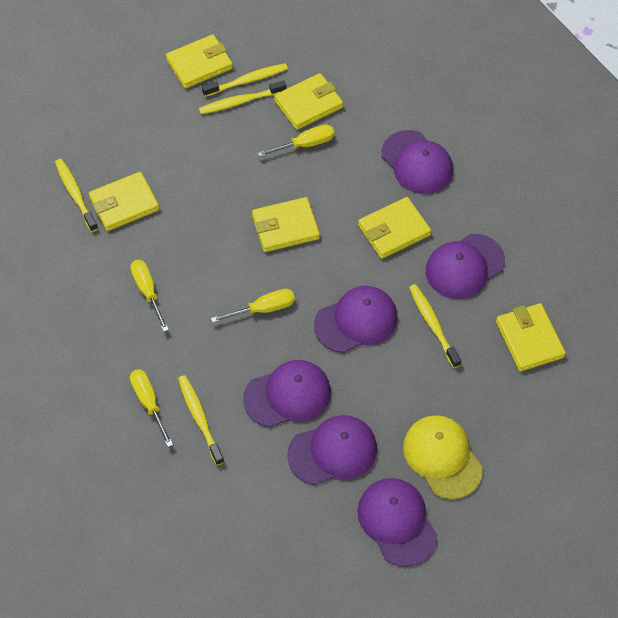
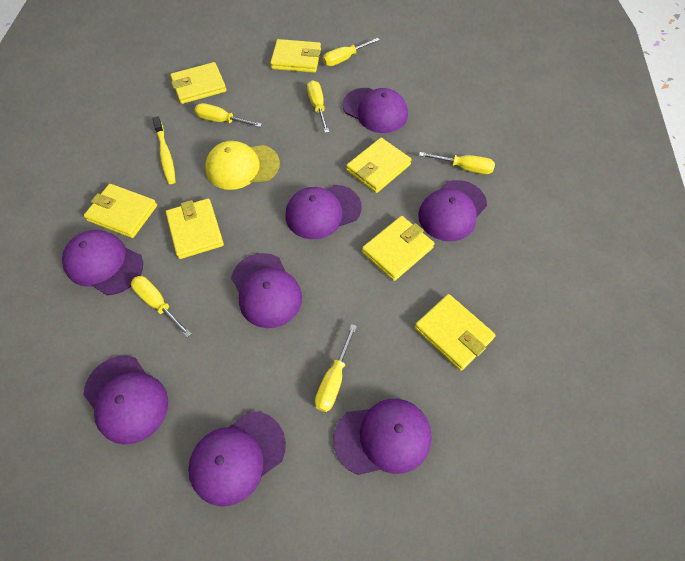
purple cap: [243,360,331,428] [287,415,377,485] [314,286,398,353] [357,478,438,567] [381,130,453,194] [426,234,505,299] = 6 -> [62,230,143,295] [83,356,168,445] [188,411,286,506] [231,253,302,328] [286,185,362,239] [333,399,432,475] [342,88,408,133] [418,180,487,241] = 8
yellow screwdriver: [130,260,169,332] [130,369,173,447] [211,289,295,323] [258,124,334,157] = 4 -> [131,276,192,337] [195,103,262,127] [307,80,329,133] [315,324,357,412] [323,38,380,66] [419,152,495,174] = 6
yellow toothbrush: [55,159,98,232] [178,375,224,465] [199,81,287,114] [202,63,288,97] [409,284,461,368] = 5 -> [153,116,176,184] = 1
yellow wallet: [89,172,160,231] [166,34,233,89] [252,197,320,252] [274,73,343,130] [358,197,431,259] [496,303,566,371] = 6 -> [84,184,157,238] [166,199,224,259] [170,62,226,104] [270,39,321,73] [346,138,412,193] [362,216,434,281] [414,294,496,371] = 7

